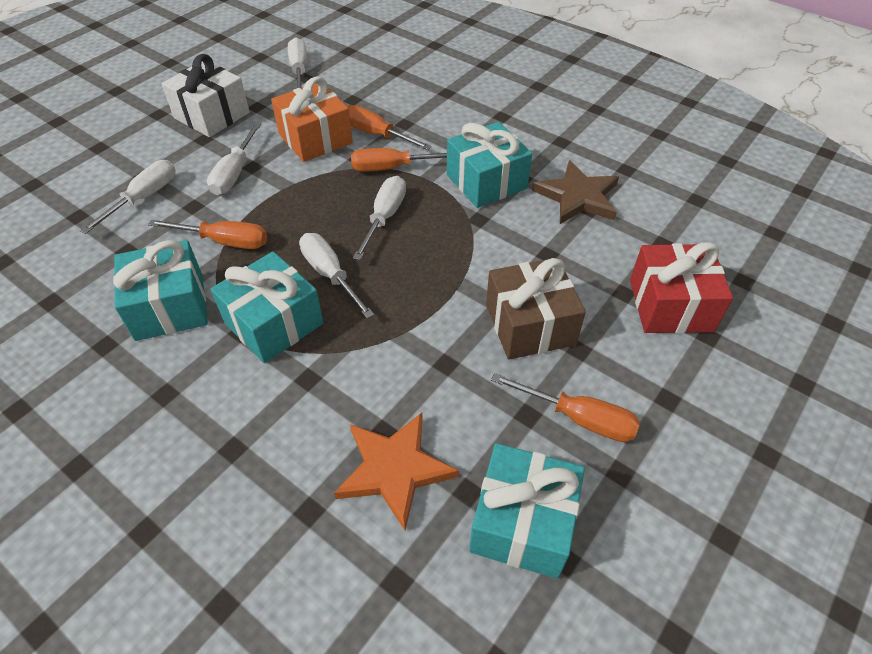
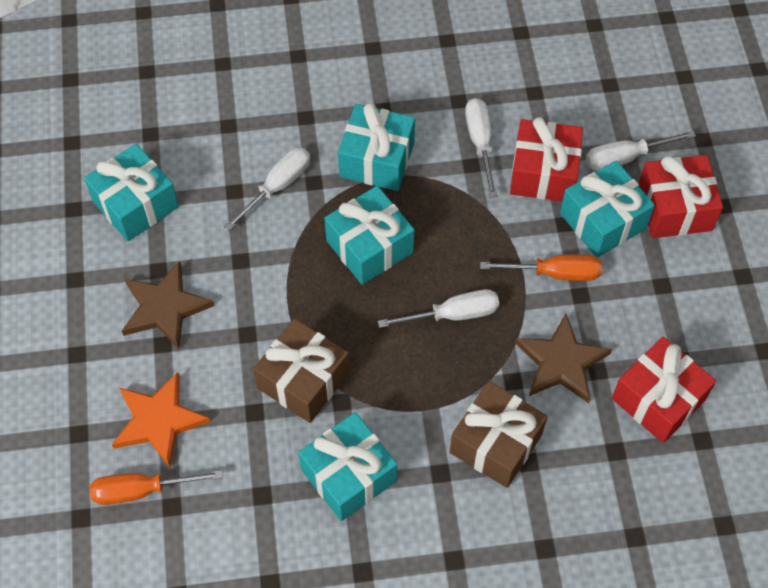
brown gift: [486,258,586,360] = 1 -> [253,318,349,423] [450,381,548,488] = 2
brown star: [532,160,619,224] = 1 -> [122,262,214,349] [515,314,612,403] = 2
orange gift: [271,76,353,162] = 1 -> none = 0
orange screwdriver: [148,220,267,249] [347,105,432,150] [351,148,447,172] [491,373,640,442] = 4 -> [90,470,223,505] [480,255,602,281] = 2
red gift: [630,242,733,333] = 1 -> [510,117,583,201] [612,337,716,443] [639,155,723,238] = 3
turquoise gift: [113,240,208,341] [211,251,324,363] [447,122,532,208] [469,443,585,579] = 4 -> [84,144,179,241] [298,412,397,521] [325,186,414,285] [338,103,415,191] [560,161,655,258] = 5
white gift: [162,54,250,137] = 1 -> none = 0
white screwdriver: [80,160,176,234] [207,123,261,195] [288,37,307,88] [299,233,374,319] [353,176,406,260] = 5 -> [224,147,310,231] [378,289,499,328] [465,98,497,198] [586,130,696,171] = 4

